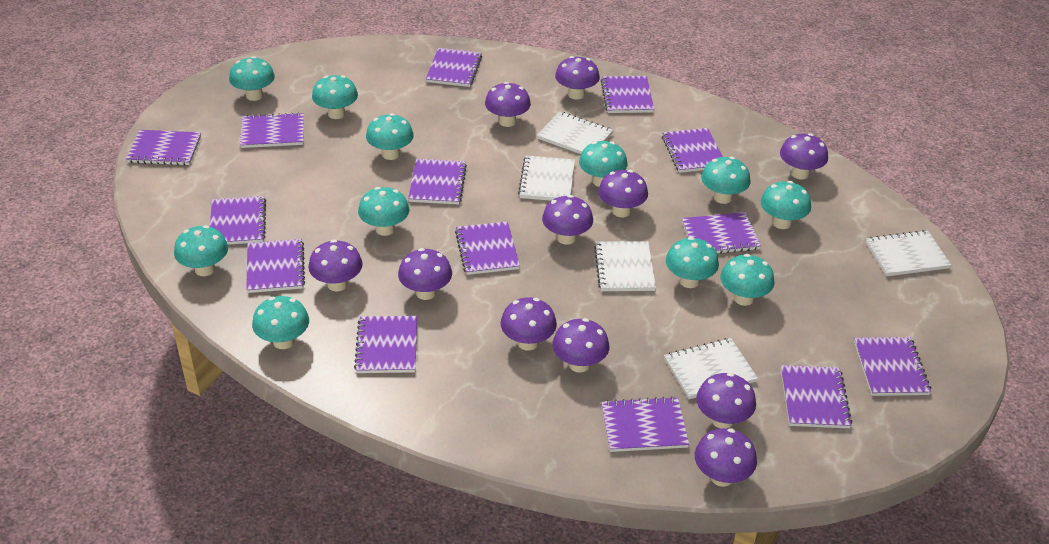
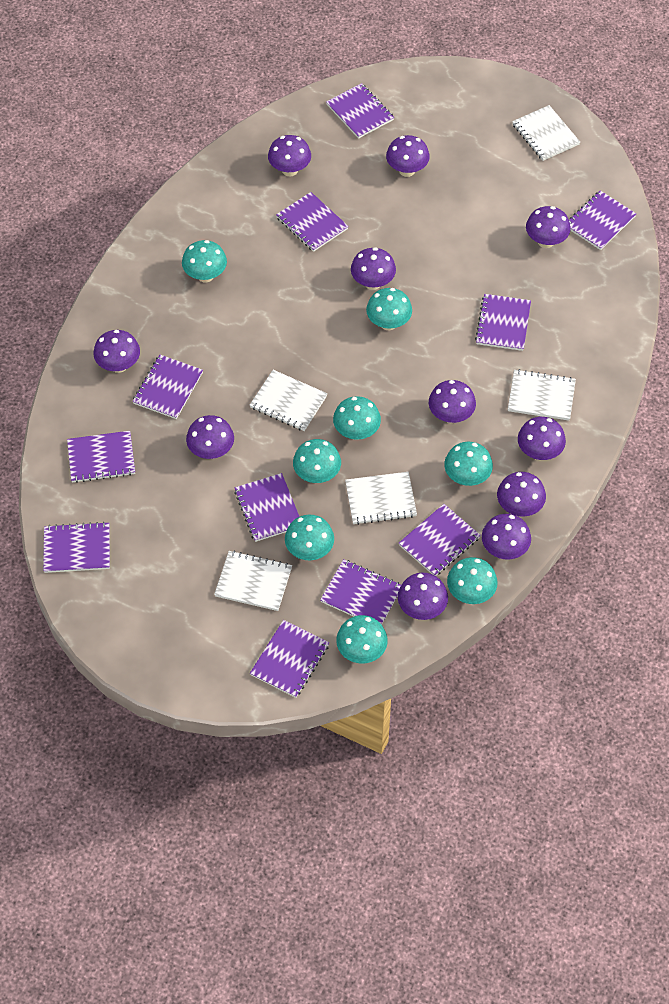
purple notebook: [126,130,201,165] [210,196,266,245] [240,112,304,148] [246,239,305,293] [354,316,417,373] [408,159,467,204] [426,48,482,87] [455,221,520,275] [601,76,654,113] [601,396,689,452] [662,128,723,173] [682,212,761,254] [781,365,852,428] [854,337,931,396] = 14 -> [43,522,110,573] [67,431,135,483] [132,355,203,419] [234,473,300,542] [250,620,329,698] [276,192,349,252] [320,559,401,625] [326,83,394,139] [399,504,480,576] [475,294,531,351] [569,191,636,250] = 11
turquoise mushroom: [174,225,228,276] [229,56,275,101] [252,296,309,349] [312,75,358,119] [358,187,409,236] [366,113,414,160] [579,141,628,187] [666,237,719,288] [701,157,750,204] [720,254,775,306] [761,181,811,229] = 11 -> [182,240,227,282] [285,515,334,560] [293,439,341,483] [333,396,381,440] [336,615,388,663] [366,288,412,330] [444,442,493,486] [447,557,498,604] = 8

